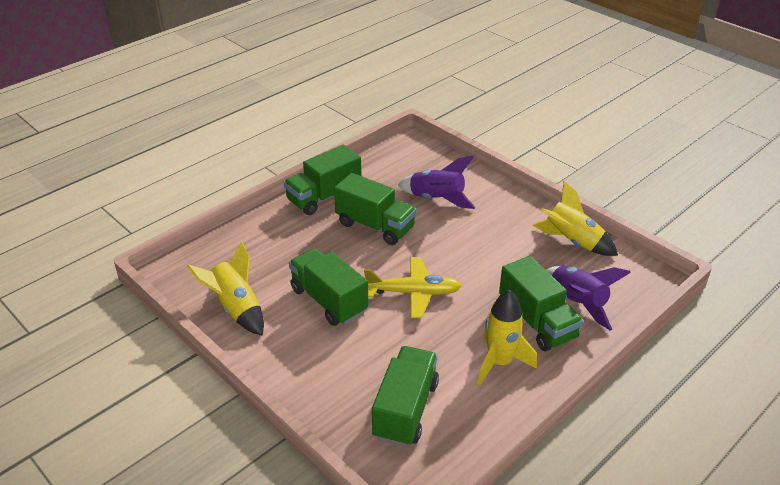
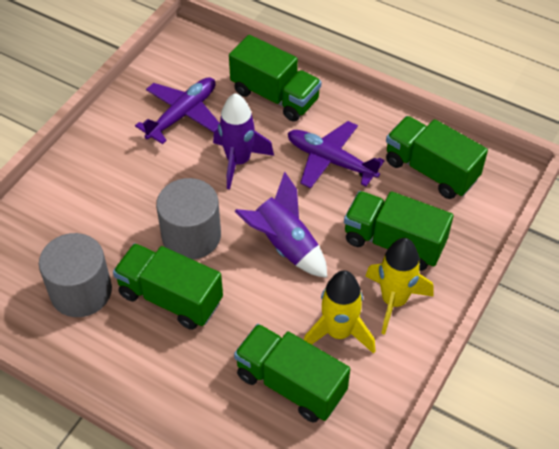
grey cylinder: none = 0 -> [39,233,112,317] [156,178,221,260] = 2
purple plane: none = 0 -> [135,77,220,144] [288,121,385,188] = 2
yellow plane: [364,257,462,318] = 1 -> none = 0
yellow rocket: [187,241,264,336] [477,290,537,385] [532,181,618,256] = 3 -> [304,270,375,354] [365,238,433,335] = 2

